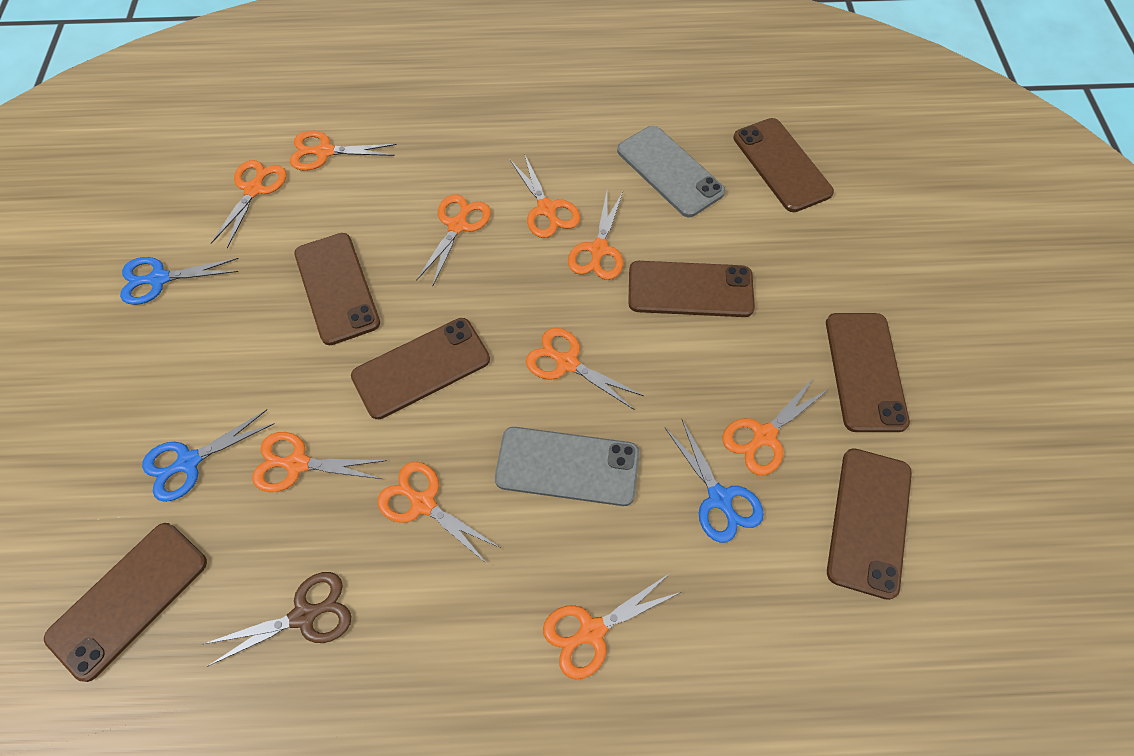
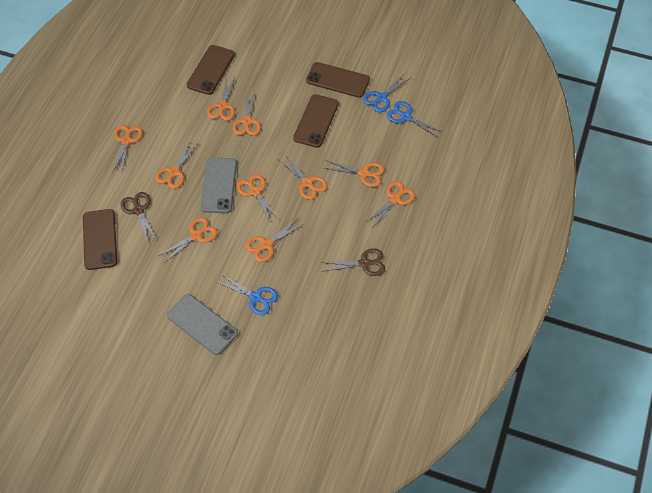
brown phone: [44,523,207,682] [294,233,380,345] [351,318,490,419] [628,261,755,317] [733,118,834,212] [826,313,910,432] [827,448,912,600] = 7 -> [83,209,117,270] [187,45,235,95] [293,94,339,148] [306,62,370,98] = 4
brown scissors: [204,572,352,666] = 1 -> [121,192,156,243] [321,248,385,276] = 2

